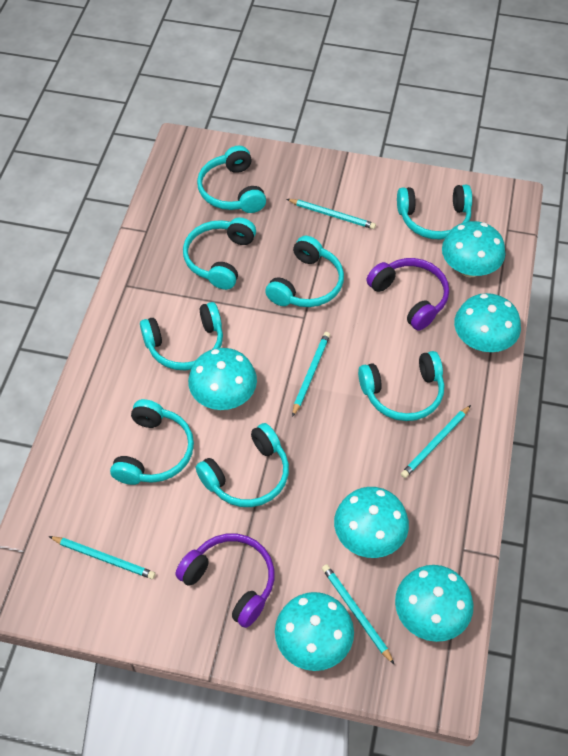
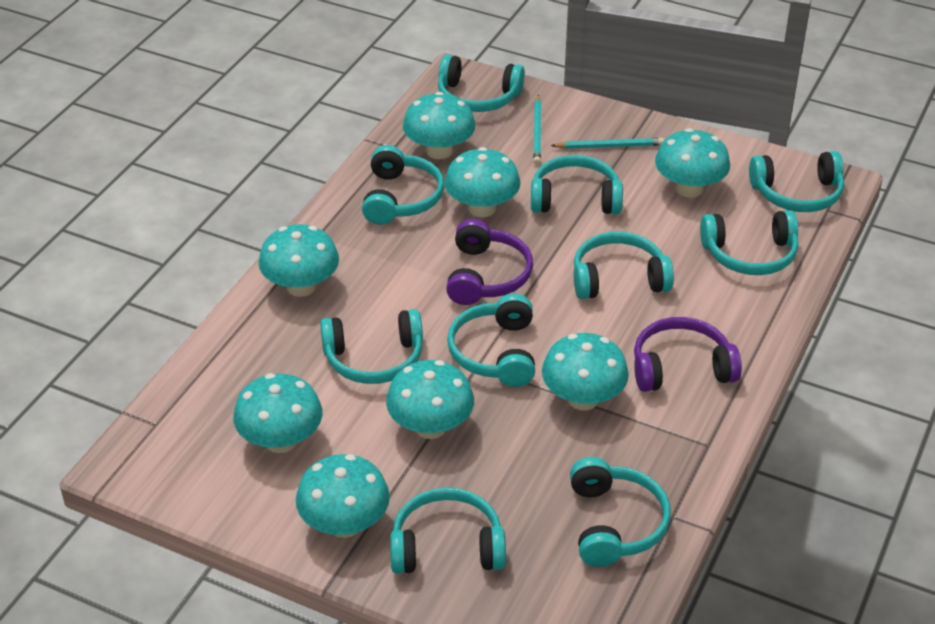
turquoise headphones: [110,399,194,485] [140,302,223,370] [183,217,256,290] [196,423,289,507] [197,146,266,213] [265,236,344,307] [358,351,444,421] [397,185,472,239] = 8 -> [320,309,423,384] [362,145,444,225] [390,488,506,574] [438,55,525,112] [447,293,535,387] [531,155,623,214] [570,457,671,567] [574,232,674,299] [700,210,798,275] [749,151,844,212] = 10
turquoise mushroom: [188,348,257,410] [275,592,354,671] [334,487,409,558] [395,565,473,642] [442,221,505,278] [454,293,521,352] = 6 -> [233,373,322,453] [259,224,339,297] [296,454,390,538] [386,360,474,439] [403,92,476,159] [444,147,521,217] [542,333,629,410] [655,128,730,197] = 8
turquoise pencil: [49,536,156,579] [287,199,376,229] [292,332,330,417] [322,564,395,665] [401,405,471,478] = 5 -> [533,95,541,165] [551,138,664,149] = 2

